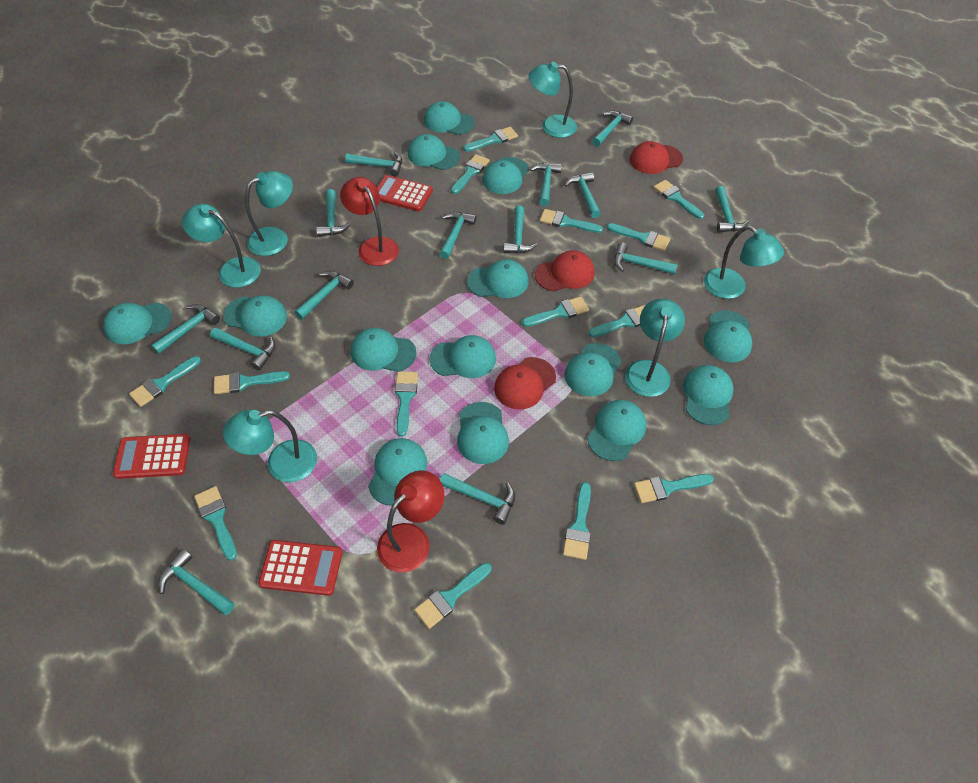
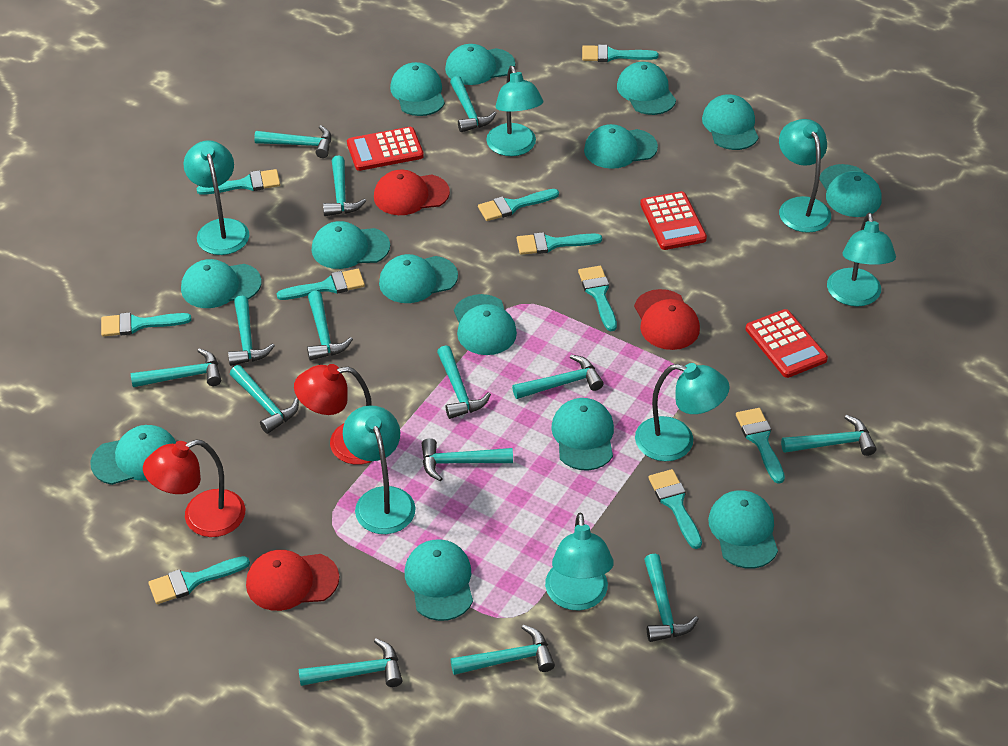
turquoise brush: [129,356,201,407] [194,486,237,560] [214,371,290,394] [395,372,418,437] [414,563,492,629] [451,154,490,194] [463,127,518,152] [522,296,589,327] [540,209,603,233] [563,482,591,560] [589,305,646,337] [606,223,670,251] [634,474,714,503] [653,180,705,219] = 14 -> [101,312,192,337] [148,556,250,604] [196,169,280,195] [277,269,365,300] [478,189,559,221] [516,232,602,255] [578,266,617,331] [582,45,659,62] [648,469,702,549] [736,408,785,484] = 10
turquoise lamp: [182,204,261,288] [223,410,317,482] [245,171,293,256] [528,62,577,138] [625,298,685,397] [704,226,784,299] = 6 -> [183,140,250,255] [343,405,416,534] [486,66,543,156] [545,513,614,611] [635,363,730,461] [779,119,831,233] [827,213,896,307] = 7

